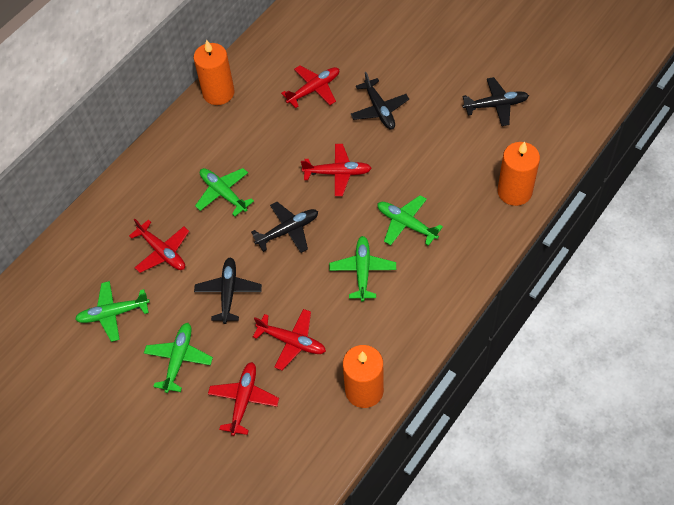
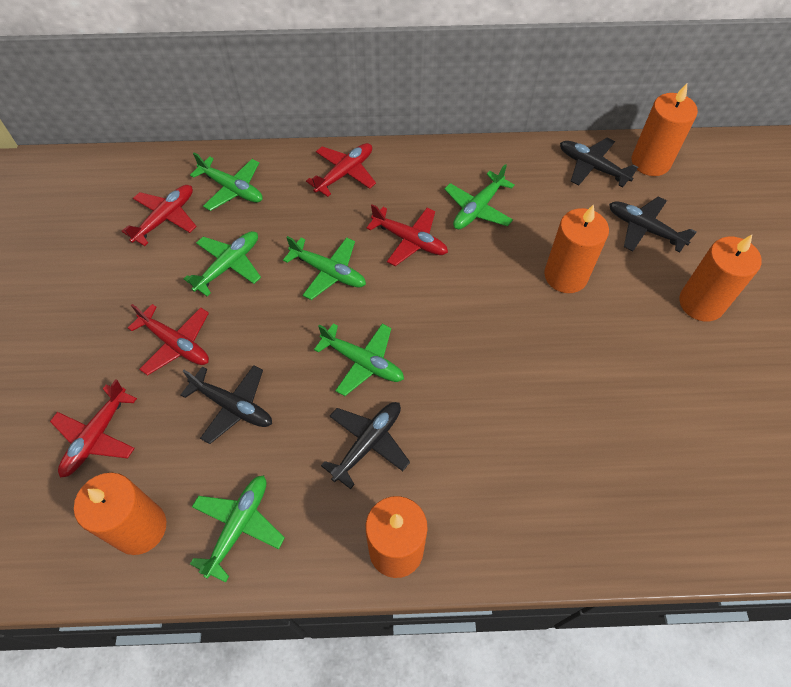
green plane: [75,281,150,342] [144,323,213,393] [195,168,254,216] [329,236,396,302] [377,195,443,246] = 5 -> [184,231,261,296] [190,153,263,211] [190,475,285,583] [283,236,366,300] [314,323,404,396] [444,164,515,229] = 6
orange candle: [194,39,234,105] [343,345,384,408] [498,141,540,206] = 3 -> [74,473,166,555] [366,496,428,578] [544,204,609,293] [632,84,698,176] [679,235,762,321] = 5

